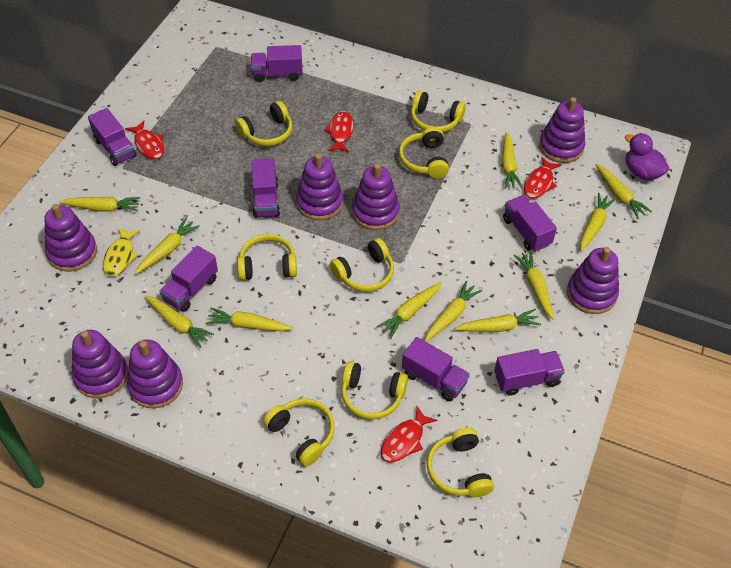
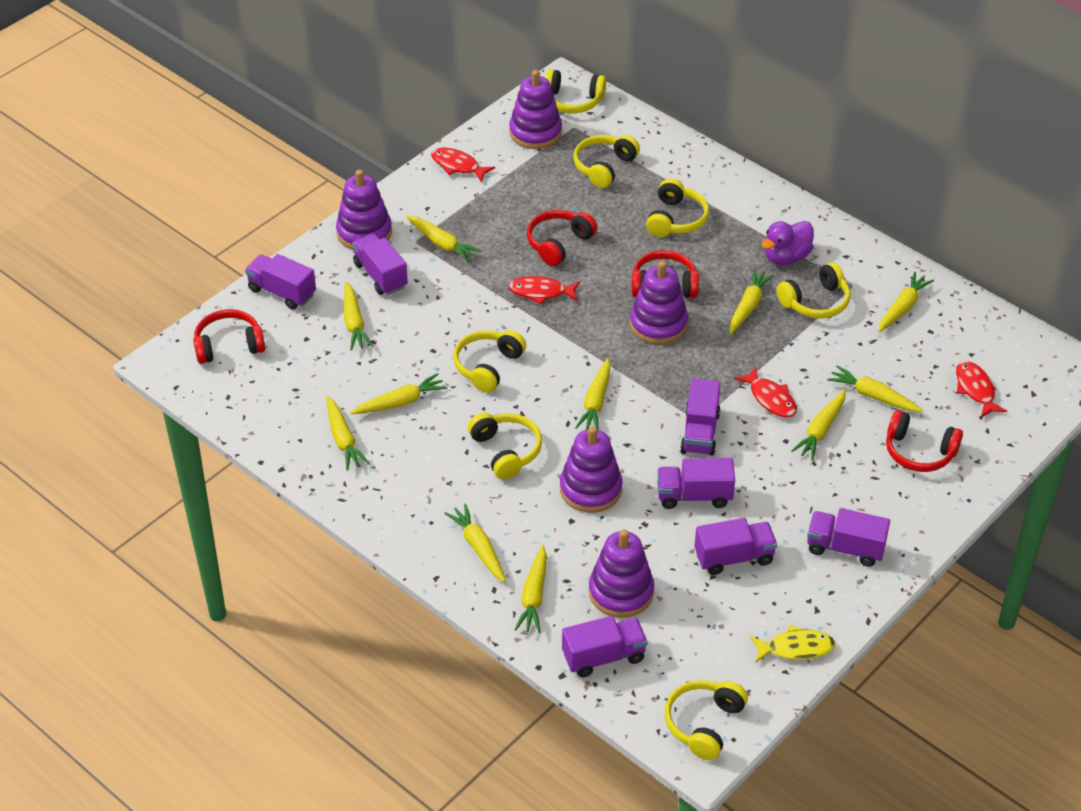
purple stacking toy: [44,204,97,272] [72,330,128,399] [127,340,183,409] [296,154,343,220] [352,163,400,230] [539,97,585,163] [567,247,619,314] = 7 -> [336,170,392,250] [509,70,562,149] [560,426,623,513] [589,529,654,618] [630,261,688,344] = 5
red headphones: none = 0 -> [193,309,265,364] [527,210,598,266] [632,250,699,298] [886,410,963,472] = 4
yellow headphones: [235,101,293,146] [237,234,297,280] [263,399,335,467] [330,238,394,292] [341,361,408,420] [399,127,449,178] [411,91,466,132] [426,428,494,498] = 8 -> [453,330,526,393] [467,413,542,480] [545,69,606,113] [573,135,640,188] [646,178,709,237] [665,680,748,760] [776,262,850,319] = 7

